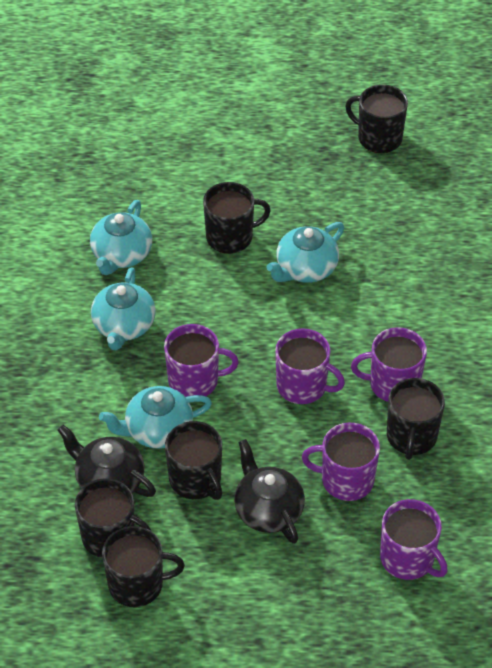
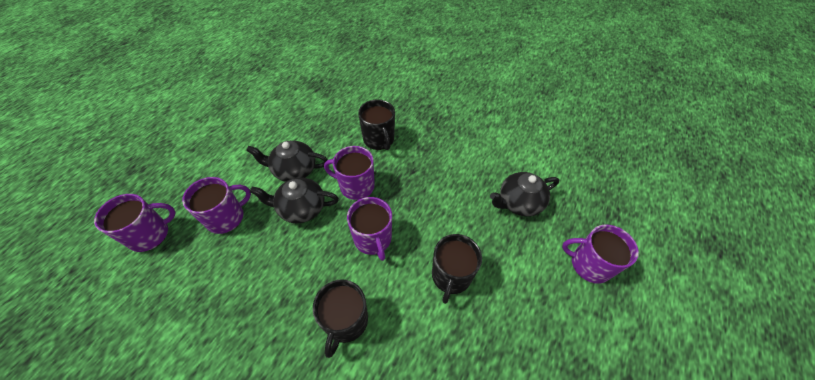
black mug: [75,478,151,558] [102,526,185,607] [165,421,222,500] [203,182,271,254] [345,84,408,153] [387,378,445,460] = 6 -> [313,279,368,358] [358,100,395,150] [432,234,482,304] = 3
black teapot: [57,425,156,497] [234,439,305,544] = 2 -> [246,141,328,182] [250,177,339,224] [490,172,559,217] = 3
turquoise teapot: [90,200,152,275] [91,267,156,350] [99,386,212,449] [266,222,344,283] = 4 -> none = 0

